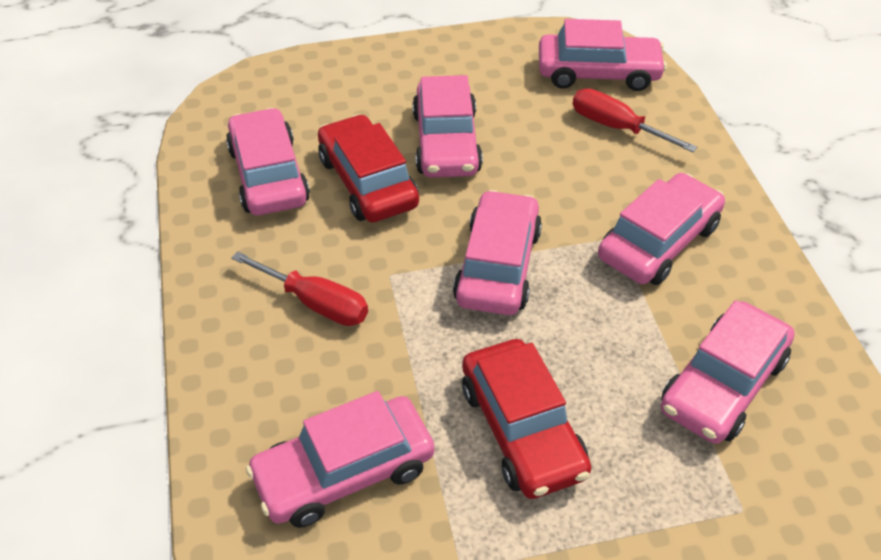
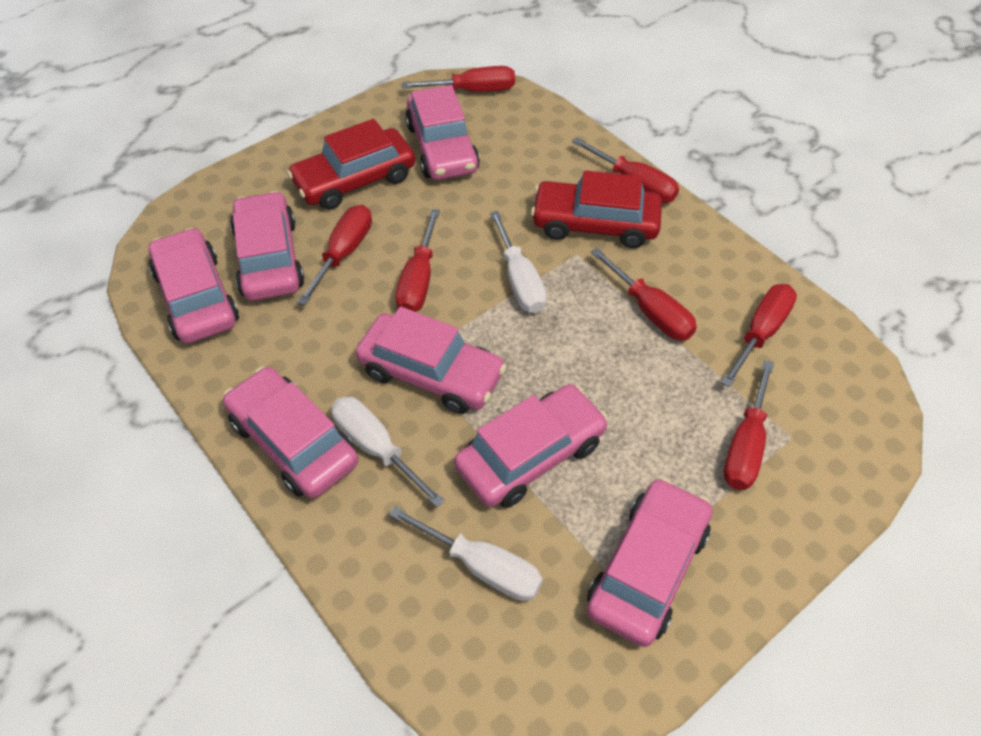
red screwdriver: [231,251,368,326] [573,89,697,152] = 2 -> [297,205,372,305] [395,209,440,312] [401,66,515,92] [572,137,679,203] [590,248,697,341] [721,284,797,387] [724,360,774,490] = 7
white screwdriver: none = 0 -> [331,397,445,507] [389,506,543,601] [490,211,547,313] = 3

